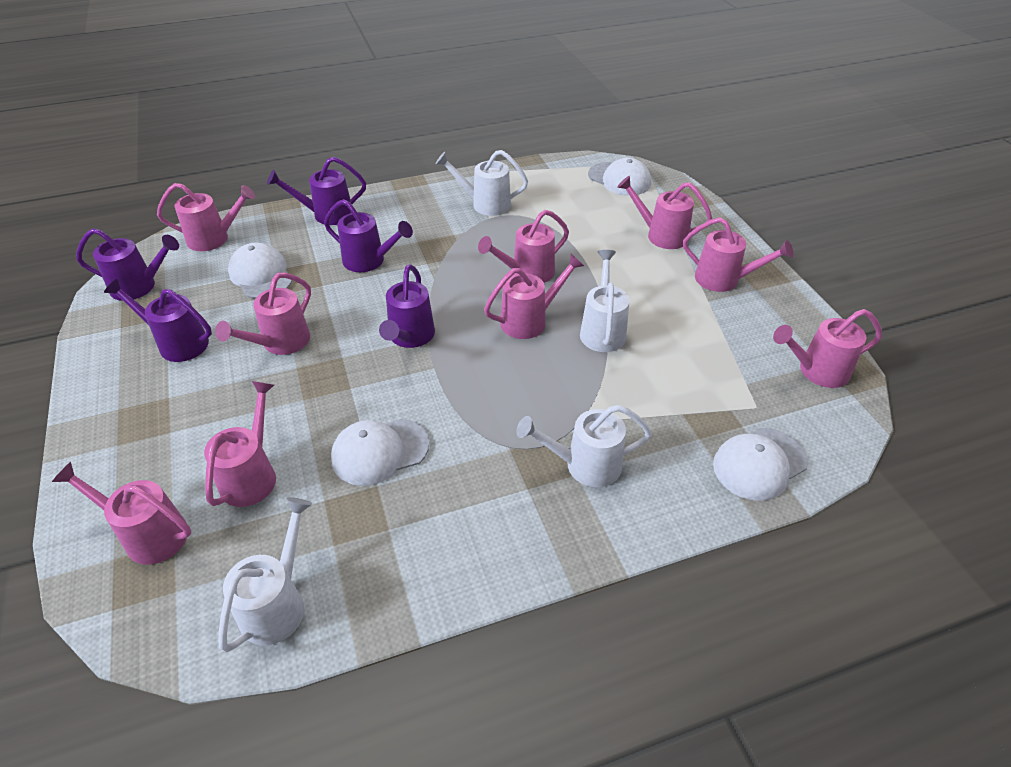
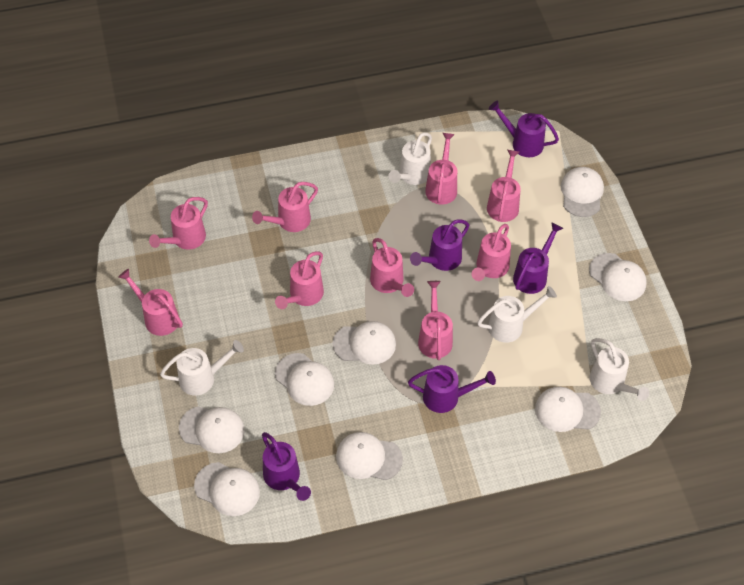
white cap: [228,243,293,299] [331,419,429,486] [588,158,651,196] [713,428,808,501] = 4 -> [179,406,245,453] [194,462,260,516] [275,353,334,406] [333,321,396,365] [336,432,403,480] [535,386,601,432] [561,167,604,217] [589,253,647,301] = 8

